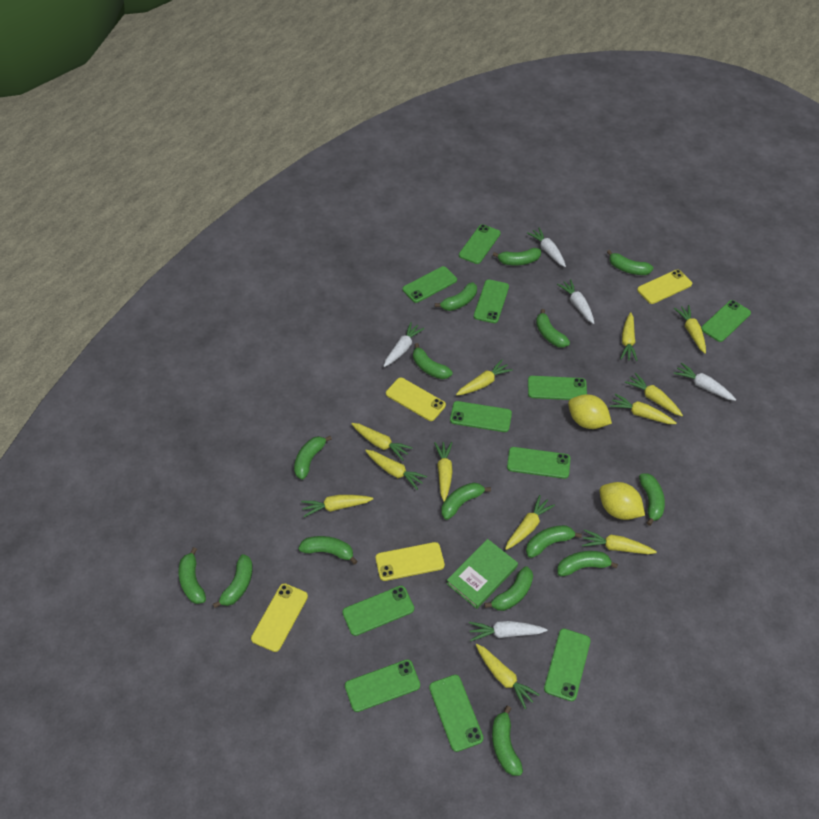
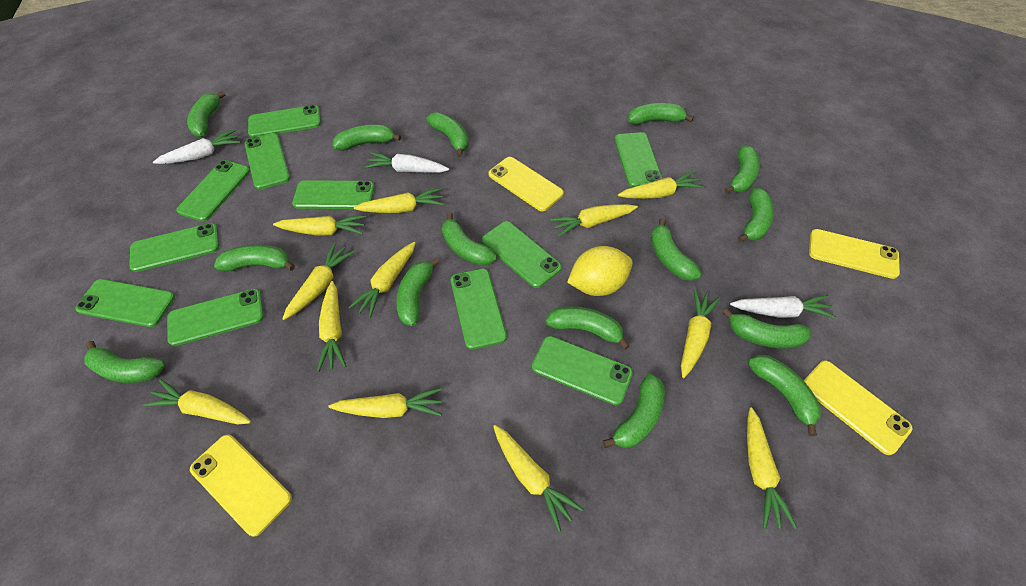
green book: [446,539,518,609] = 1 -> none = 0
white carrot: [384,322,425,367] [469,621,547,641] [527,228,566,267] [557,279,594,324] [673,363,736,401] = 5 -> [153,129,240,164] [364,152,449,173] [730,295,836,318] = 3
yellow lemon: [568,394,612,429] [599,482,645,520] = 2 -> [567,246,633,296] = 1

